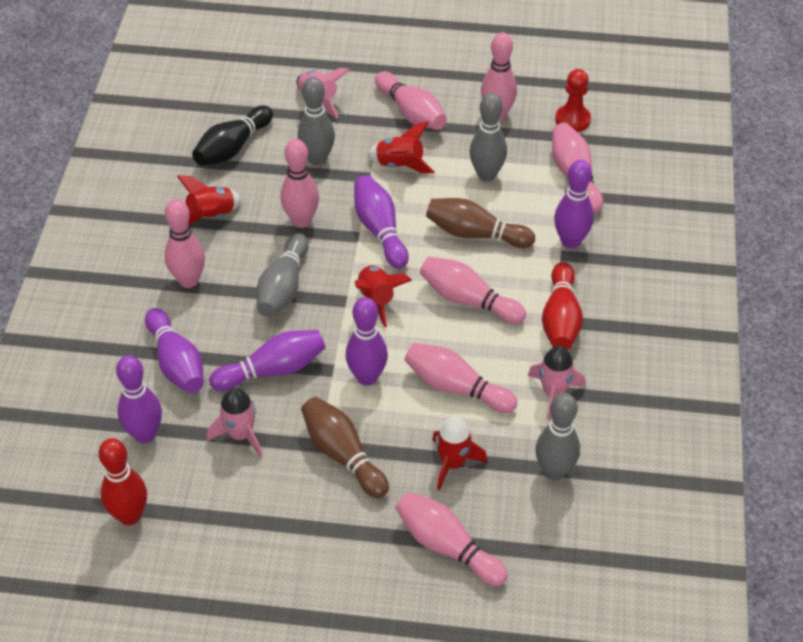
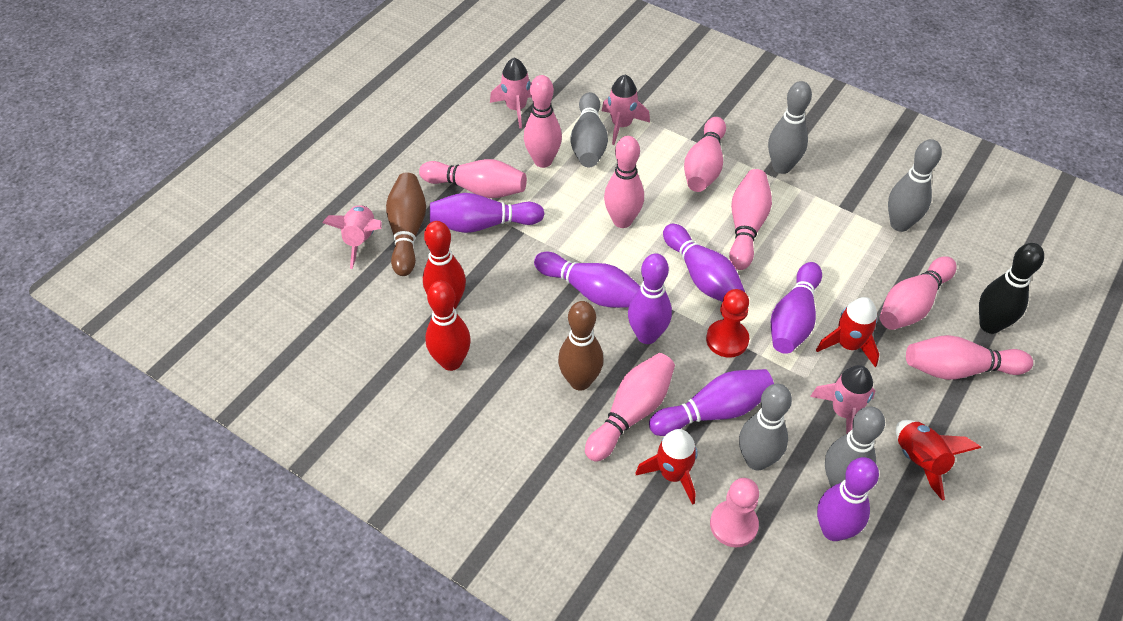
grey bowling pin: [257,233,309,317] [298,77,335,165] [469,93,507,182] [535,393,580,481] = 4 -> [570,92,608,167] [739,384,792,471] [768,81,812,174] [825,406,885,487] [888,139,942,232] = 5
pink pawn: none = 0 -> [710,478,759,547] = 1
pink rocket: [207,388,262,457] [297,68,350,118] [528,346,586,420] = 3 -> [322,205,382,269] [490,58,531,128] [602,75,650,145] [810,365,876,434] = 4
purple bowling pin: [116,355,162,443] [145,308,204,393] [209,330,326,391] [346,297,388,386] [354,175,409,269] [554,160,594,249] = 6 -> [430,193,545,233] [534,252,641,308] [628,254,672,344] [649,369,774,436] [663,224,745,302] [771,262,822,354] [817,457,879,541] = 7
red rocket: [177,175,242,225] [354,265,412,327] [367,121,435,173] [432,416,487,490] = 4 -> [636,429,698,505] [816,297,879,367] [896,420,981,501] = 3

